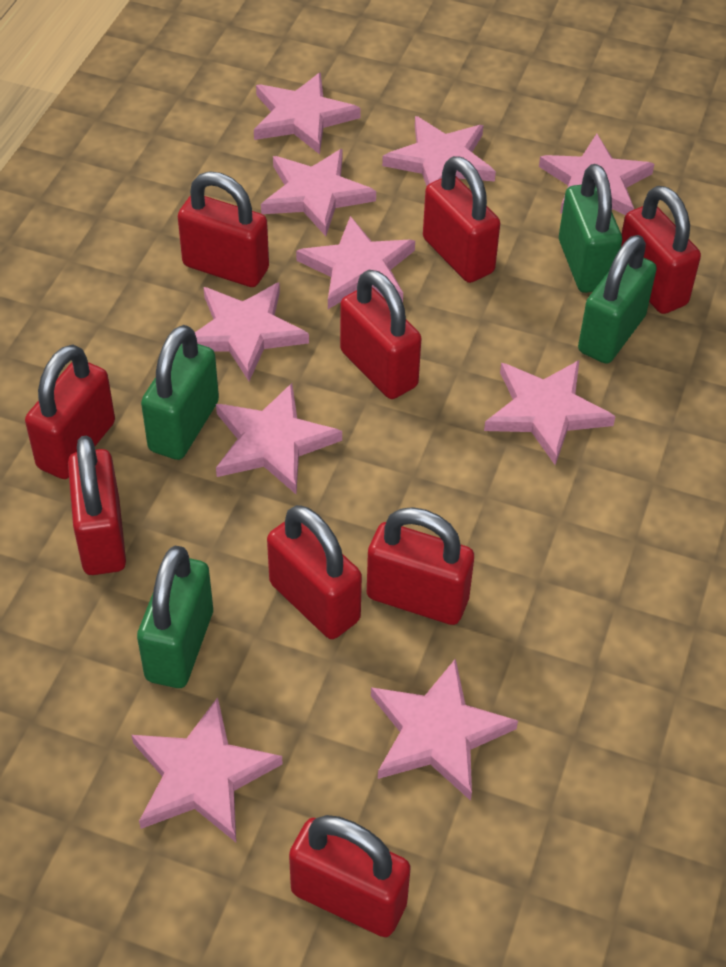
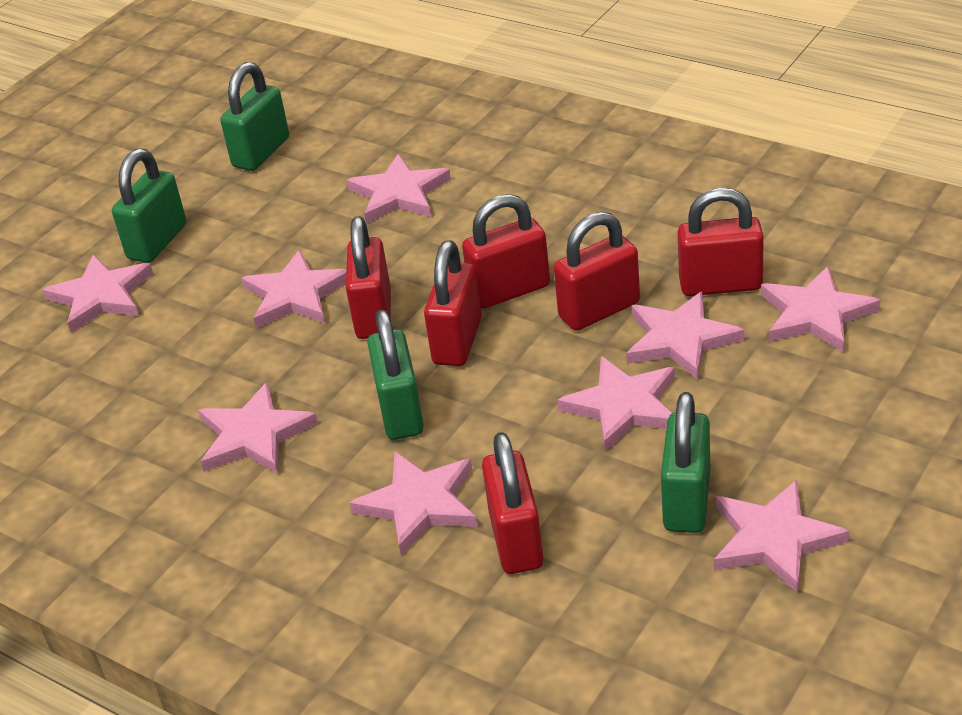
pink star: [131,697,283,842] [195,282,309,381] [216,383,342,494] [254,72,361,154] [261,149,376,236] [296,216,415,309] [371,658,518,801] [382,116,496,186] [484,360,616,465] [539,134,654,215] = 10 -> [43,254,153,333] [198,382,318,474] [241,250,346,328] [347,154,451,223] [349,452,478,555] [557,356,675,451] [626,292,745,380] [714,480,849,593] [761,266,880,352] = 9
red padlock: [25,344,115,479] [68,436,126,575] [178,172,269,287] [267,505,362,639] [289,815,411,937] [340,270,421,399] [367,507,474,625] [423,156,500,283] [621,186,701,314] = 9 -> [346,216,391,339] [424,240,482,366] [462,194,550,308] [482,432,544,574] [554,211,640,331] [678,188,764,296] = 6

